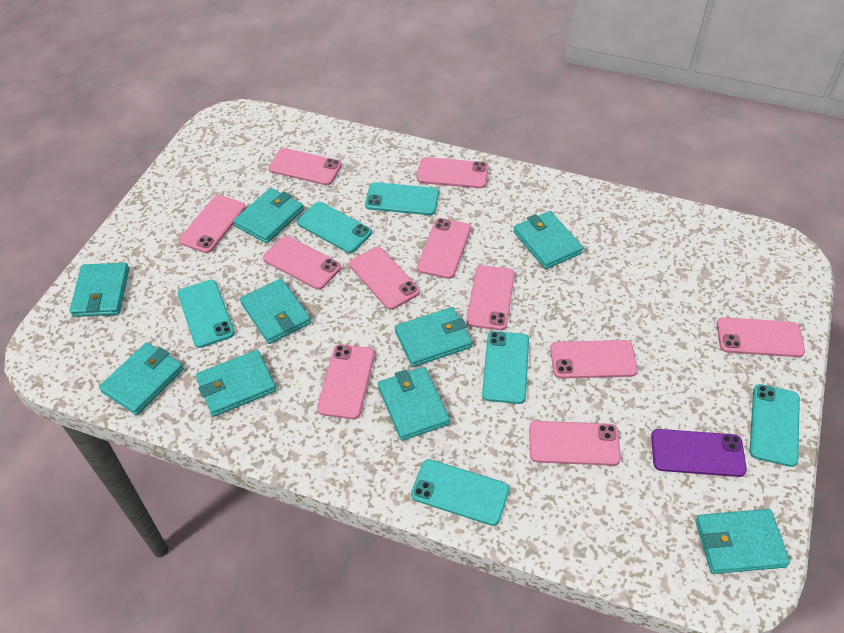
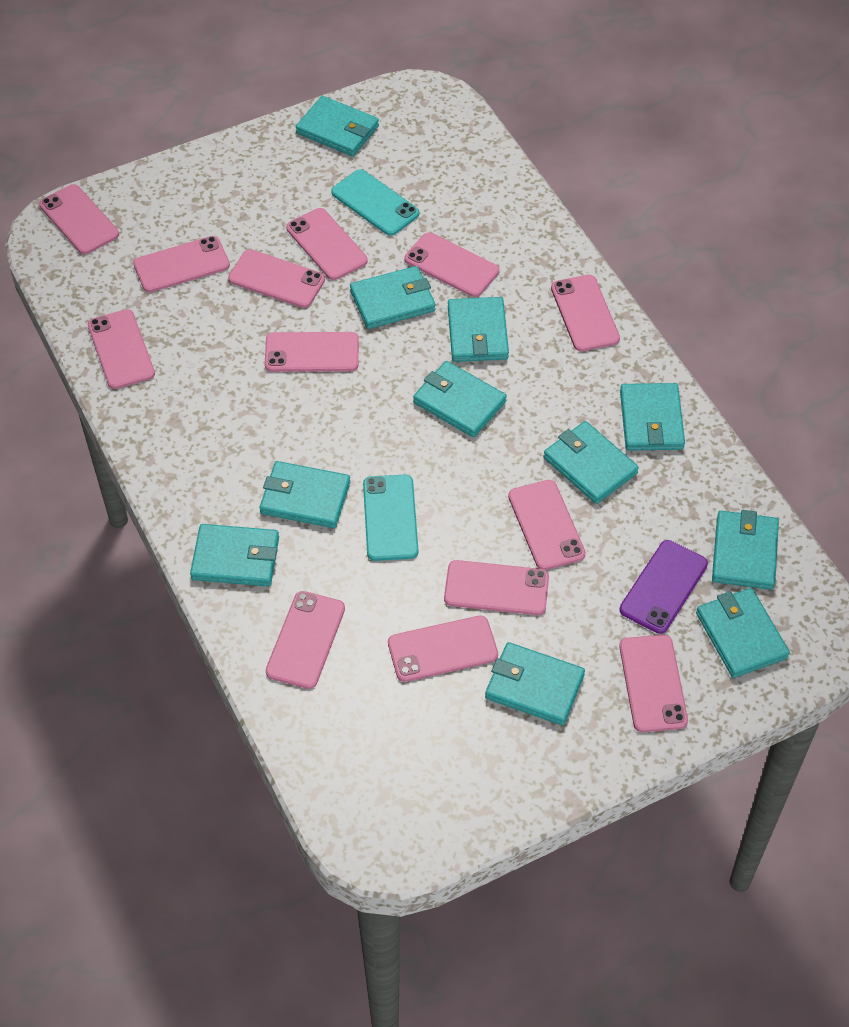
pink phone: [179,195,246,253] [263,236,341,290] [268,148,342,185] [317,344,375,419] [349,247,420,310] [417,157,489,188] [417,218,471,279] [466,265,515,330] [529,421,621,466] [550,340,638,379] [717,317,805,357] = 11 -> [39,184,119,254] [88,309,155,389] [133,236,230,293] [228,249,325,308] [265,332,359,372] [266,591,345,689] [286,208,368,280] [388,616,498,682] [405,233,499,297] [444,560,549,615] [508,480,586,570] [551,275,620,352] [619,635,688,732] = 13
turquoise phone: [178,280,235,348] [297,202,372,253] [365,182,439,215] [411,459,510,526] [482,331,529,404] [750,384,800,467] = 6 -> [331,169,419,236] [363,475,418,561] = 2
turquoise wallet: [70,263,129,317] [99,342,184,415] [196,350,276,417] [233,188,304,244] [240,278,311,344] [378,367,450,441] [395,307,472,367] [513,211,583,269] [695,509,790,574] = 9 -> [190,524,279,586] [259,461,350,528] [296,96,379,156] [350,266,436,329] [413,361,507,437] [448,297,509,362] [485,642,585,726] [544,421,639,504] [620,383,685,451] [696,588,790,678] [712,510,779,590] = 11

